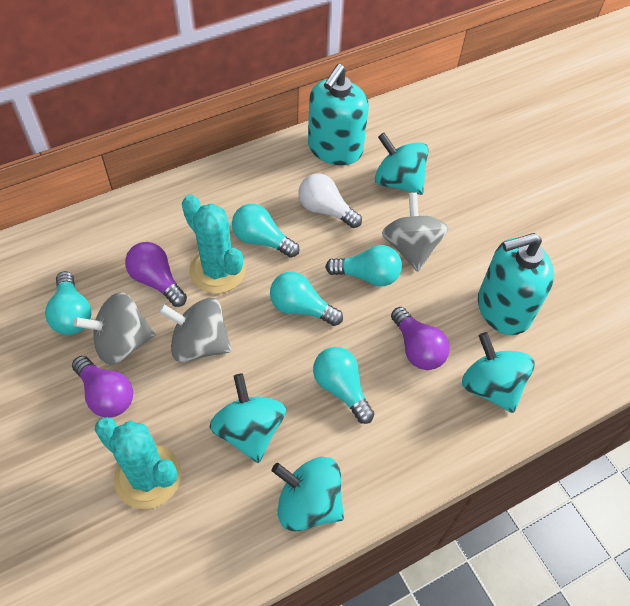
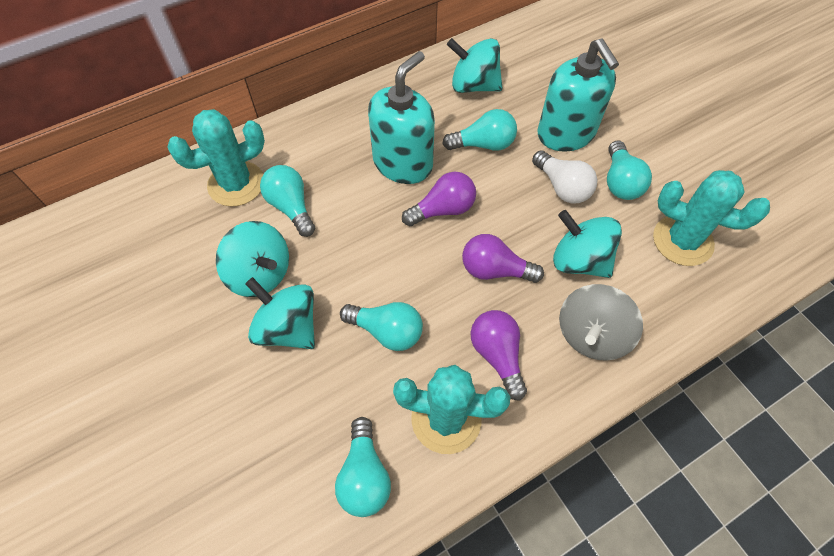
grey spinning top: [73,292,155,365] [159,298,232,362] [382,192,449,271] = 3 -> [559,284,643,361] = 1
turquoise cactus: [95,417,181,509] [182,195,246,293] = 2 -> [167,109,265,206] [393,365,510,454] [653,170,770,266] = 3

